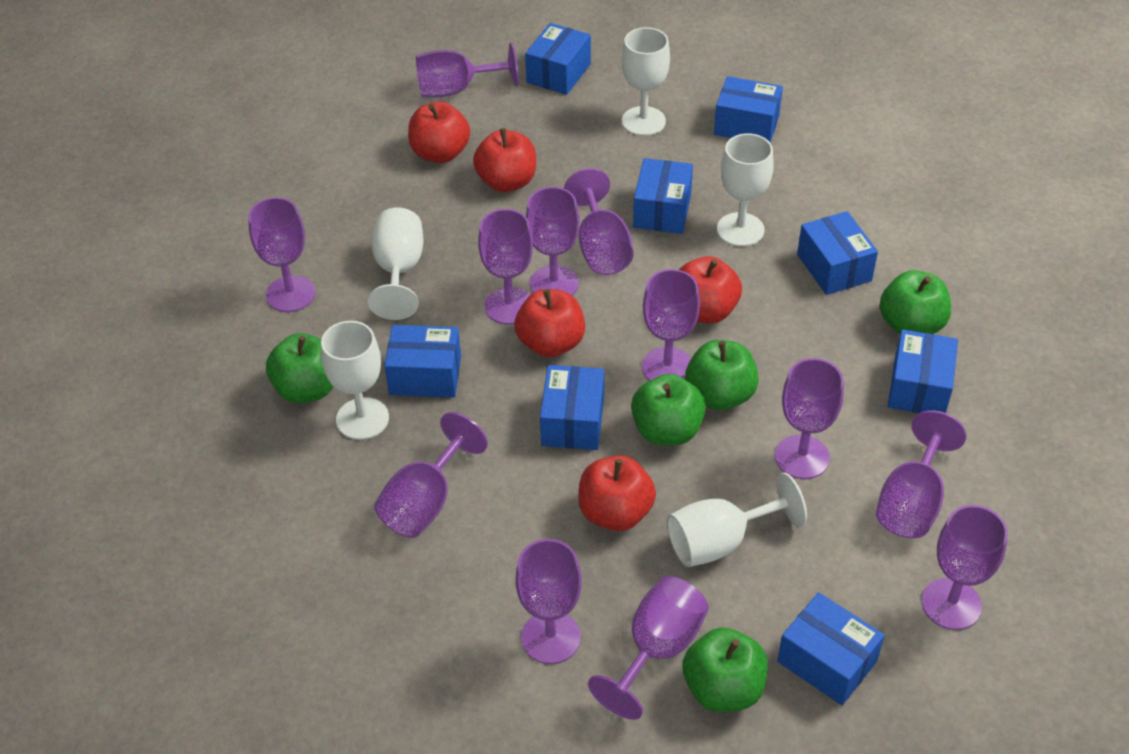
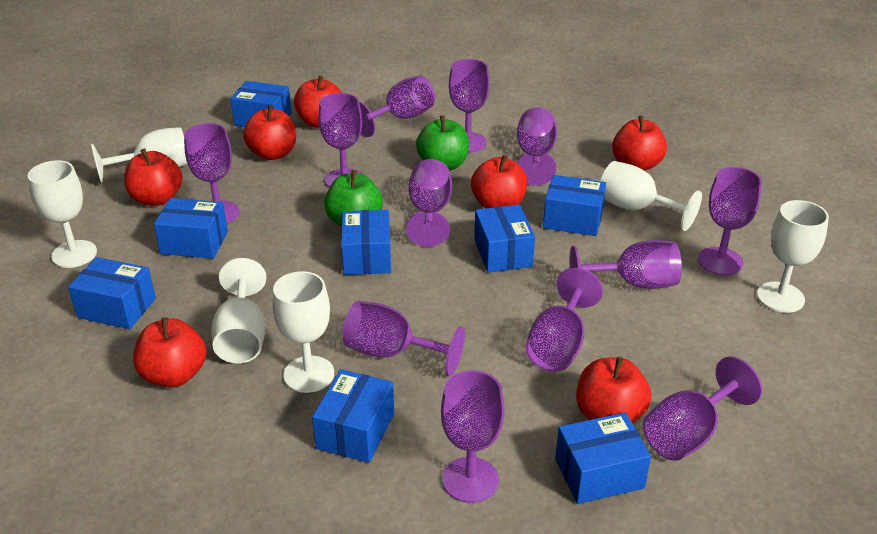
green apple: [266,333,333,403] [631,374,706,445] [682,628,768,712] [685,340,759,410] [879,270,951,334] = 5 -> [324,170,383,226] [416,115,469,171] = 2
red apple: [408,102,470,163] [473,128,536,192] [515,289,585,357] [578,455,656,531] [679,256,742,324] = 5 -> [124,148,182,206] [133,317,206,387] [243,105,296,160] [294,75,342,128] [471,155,528,208] [576,357,651,423] [612,116,667,171] = 7
white goblet: [321,321,389,440] [368,208,424,320] [622,27,670,136] [667,473,807,567] [717,133,774,247] = 5 -> [28,160,97,268] [91,127,187,183] [211,258,266,363] [273,271,334,393] [600,161,702,231] [757,200,829,313] = 6

